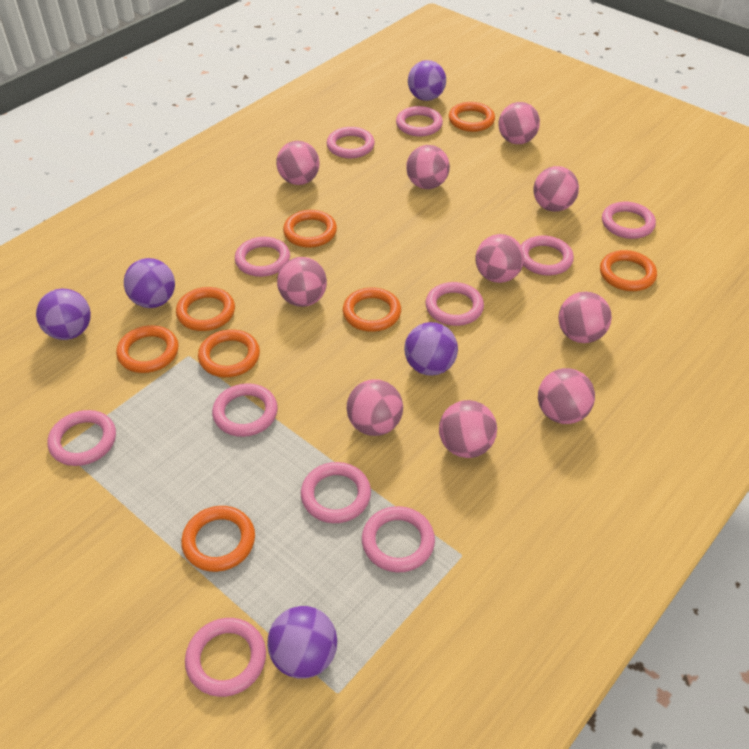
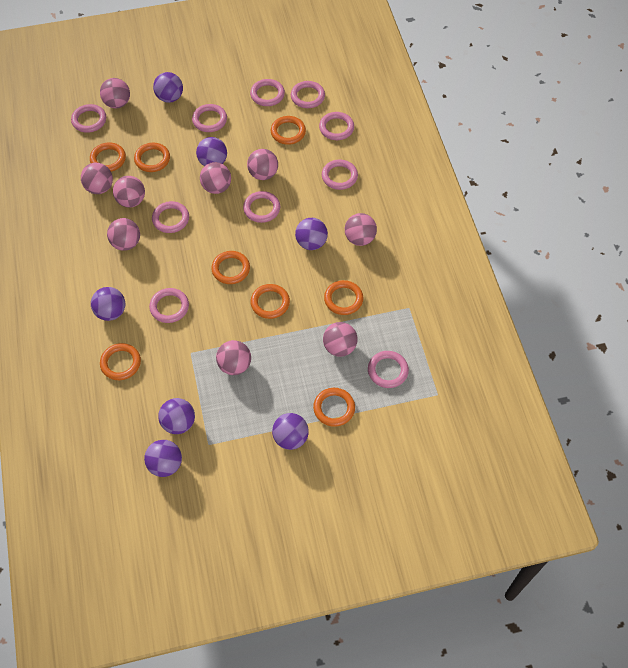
pink ball: [276,141,320,185] [277,257,327,307] [347,379,403,436] [406,145,450,189] [439,400,497,458] [475,234,524,283] [499,102,540,144] [534,166,579,212] [538,368,595,424] [558,292,612,343] = 10 -> [81,163,113,194] [100,78,130,108] [107,218,140,251] [113,176,145,207] [200,162,231,194] [216,340,251,375] [247,149,278,180] [323,322,358,357] [345,213,377,246] = 9
pink ring: [47,410,116,466] [185,618,266,697] [212,383,278,437] [235,237,290,277] [301,462,371,523] [327,127,375,158] [362,506,435,572] [396,106,443,136] [426,282,484,326] [521,236,574,275] [602,202,656,239] = 11 -> [71,104,106,133] [149,288,189,323] [152,201,189,233] [192,104,227,132] [243,191,280,223] [250,79,285,106] [291,81,325,108] [319,112,354,140] [322,159,358,190] [368,351,409,388] = 10
purple ball: [36,289,91,340] [124,258,175,308] [267,606,337,679] [404,322,458,376] [408,60,446,101] = 5 -> [91,287,125,321] [144,440,182,477] [153,72,183,103] [158,398,195,434] [196,137,227,166] [272,413,309,450] [295,218,328,250] = 7

